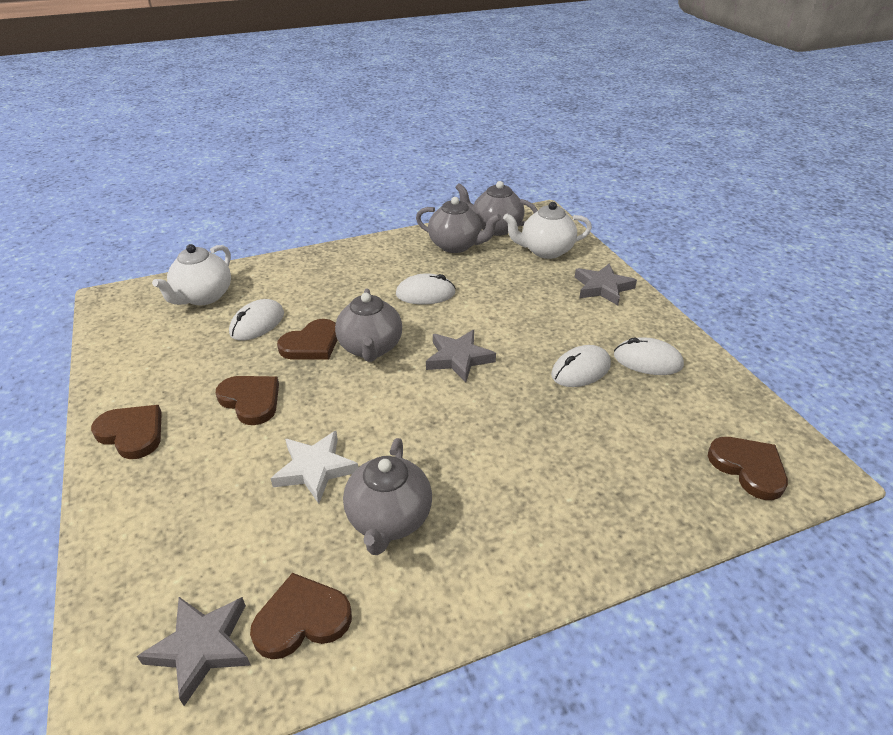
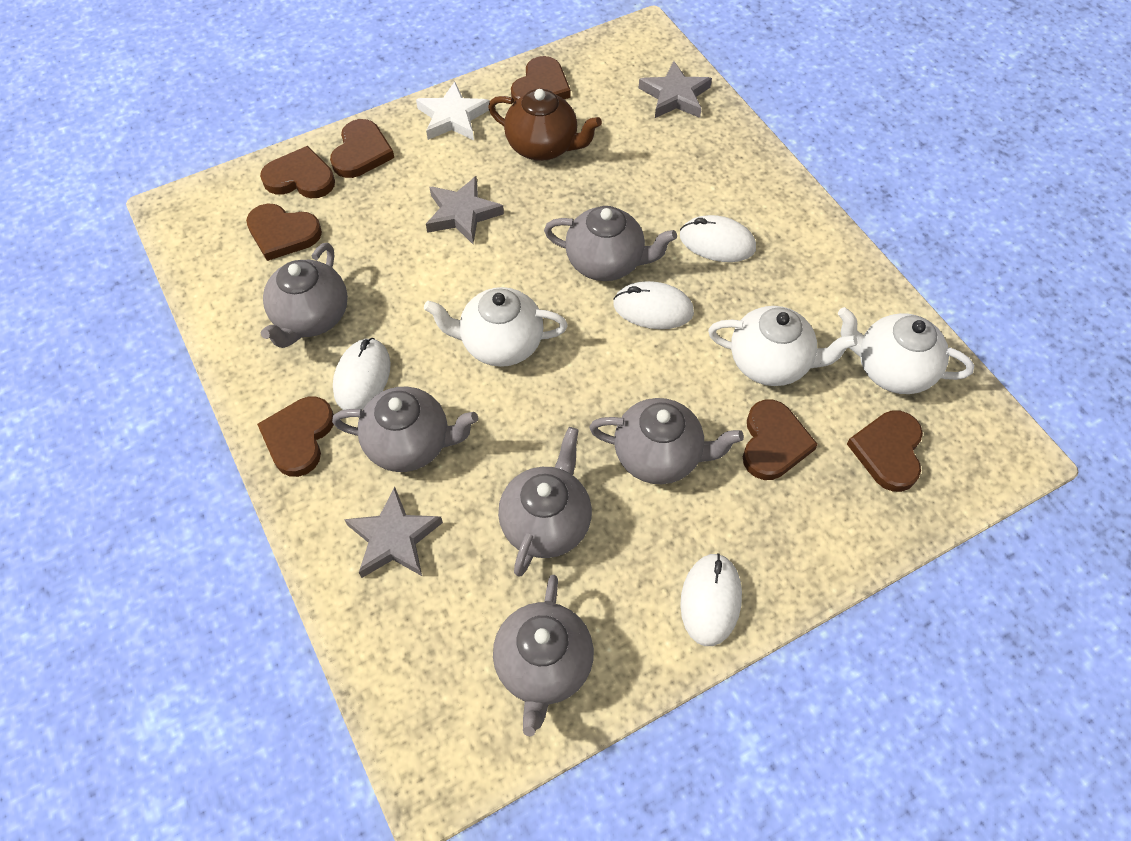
brown heart: [91,405,162,459] [216,376,279,425] [250,573,352,659] [277,319,338,360] [708,437,788,500] = 5 -> [246,204,322,261] [257,397,334,477] [260,146,335,198] [330,119,394,178] [511,56,571,102] [743,400,818,480] [847,410,923,492] = 7
brown teapot: none = 0 -> [488,89,602,161] = 1
grey teapot: [335,288,402,362] [343,438,432,555] [416,197,501,253] [455,181,538,236] = 4 -> [261,243,348,348] [332,387,478,472] [493,575,594,737] [498,427,592,577] [544,206,677,281] [589,398,744,484] = 6
white teapot: [152,244,231,306] [503,202,592,259] = 2 -> [424,287,568,367] [708,306,858,386] [838,307,974,394] = 3

